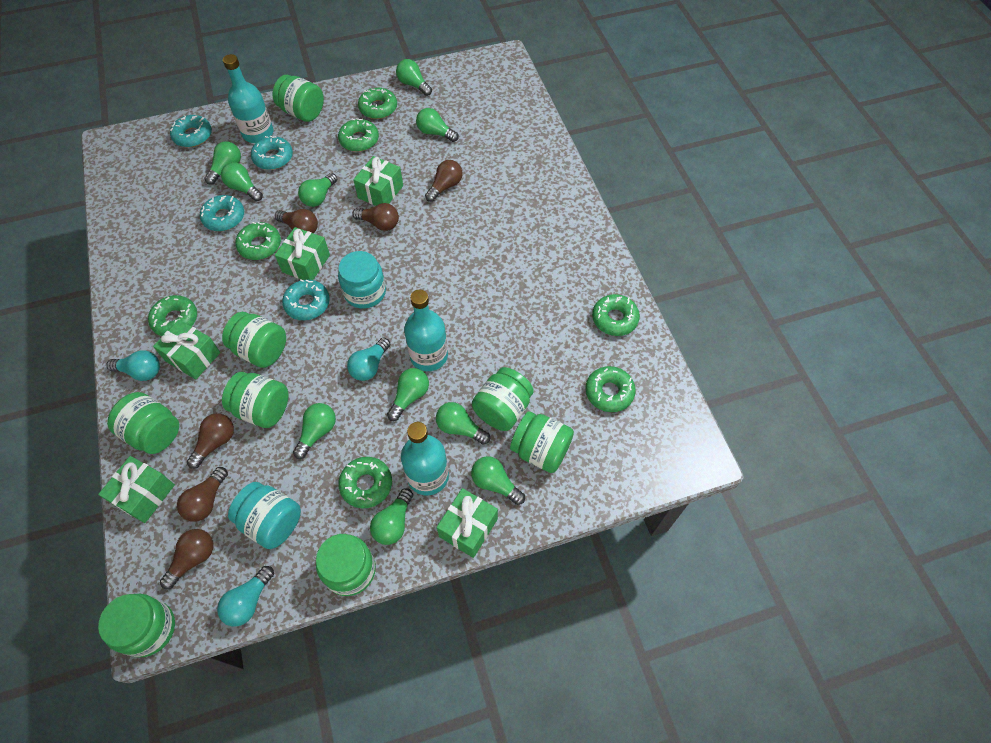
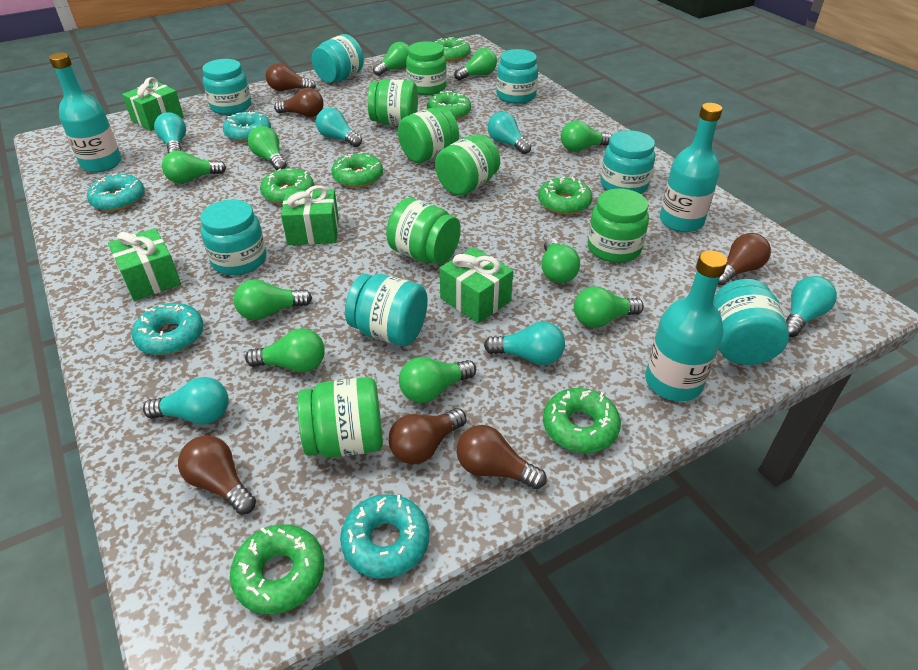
green gift: [98,456,175,523] [153,320,220,380] [275,227,330,280] [353,156,403,206] [437,488,498,558] = 5 -> [108,228,181,301] [122,77,184,131] [281,185,339,245] [440,247,513,323] = 4
green jar: [98,594,175,657] [107,392,179,454] [222,312,286,368] [222,372,289,428] [272,75,324,122] [316,534,376,596] [472,367,534,431] [510,411,574,473] = 8 -> [298,377,383,458] [368,79,418,126] [386,198,461,265] [398,107,459,163] [406,41,447,95] [435,135,500,196] [588,188,649,263] = 7
turquoise jar: [228,482,301,549] [338,251,386,308] = 2 -> [200,200,266,275] [202,59,251,115] [312,34,364,83] [345,274,428,346] [496,49,538,104] [600,130,655,194] [713,279,789,365] = 7
turquoise light bulb: [106,350,160,381] [217,566,274,627] [347,338,391,381] = 3 -> [143,377,228,425] [154,112,186,153] [316,107,362,147] [484,322,565,365] [488,112,531,154] [786,276,837,337] = 6

